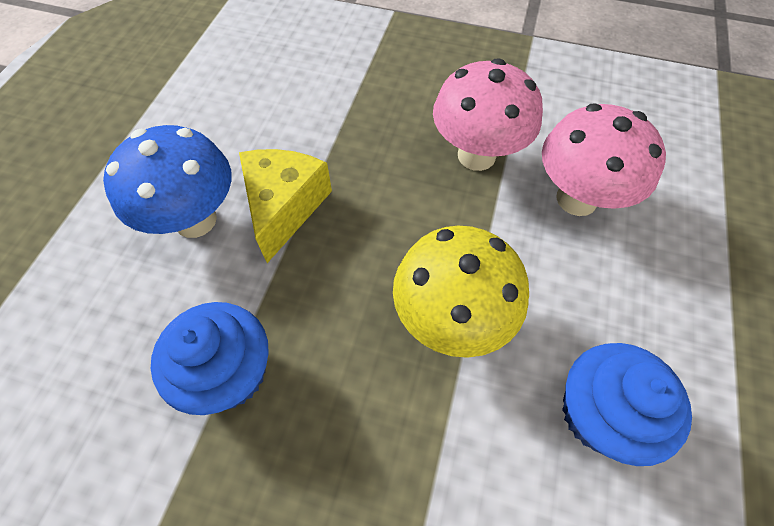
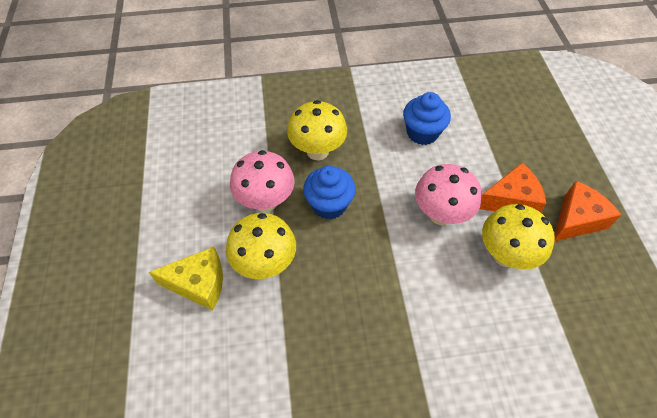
blue mushroom: [103,125,232,238] = 1 -> none = 0
orange cheese: none = 0 -> [480,163,546,212] [554,181,621,242] = 2
yellow mushroom: [393,226,529,358] = 1 -> [226,213,296,279] [287,100,347,160] [482,204,555,270] = 3

